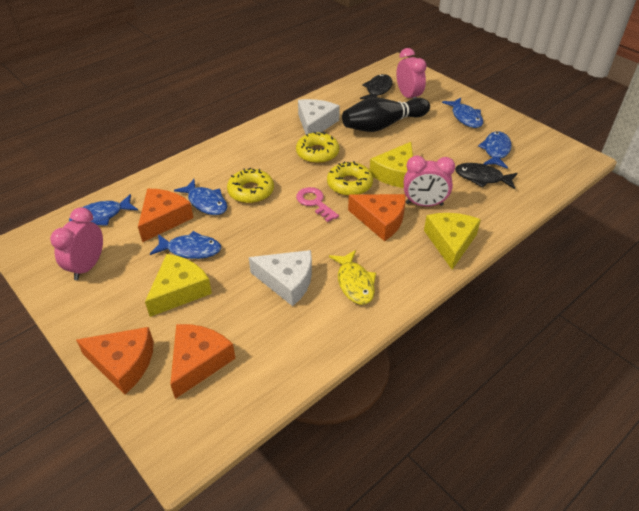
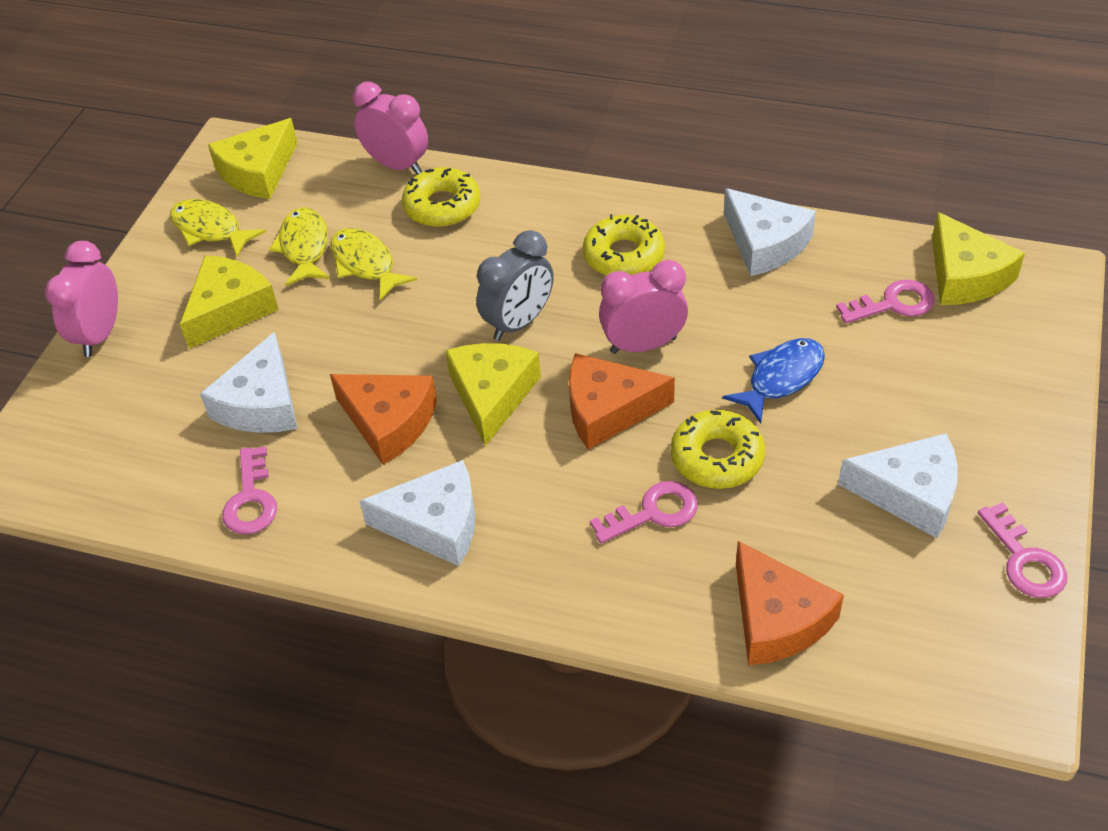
black bowling pin: [342,97,430,132] = 1 -> none = 0
black fish: [360,74,393,99] [455,163,518,189] = 2 -> none = 0
blue fish: [69,194,138,225] [150,231,221,259] [174,179,227,215] [442,98,483,128] [478,131,512,169] = 5 -> [722,338,825,424] = 1
grey clock: none = 0 -> [476,230,554,341] = 1
orange cheese: [76,327,154,395] [138,189,194,242] [170,324,236,399] [348,194,406,241] = 4 -> [330,374,437,465] [569,353,675,450] [736,541,844,665] = 3
pink key: [296,187,339,222] = 1 -> [222,446,277,535] [590,481,698,544] [836,280,934,324] [978,502,1067,598] = 4
white cheese: [249,250,312,306] [298,99,340,134] = 2 -> [200,332,298,433] [359,460,475,566] [724,188,816,276] [838,433,958,538] = 4
yellow cheese: [145,254,212,317] [370,142,413,188] [424,213,481,270] = 3 -> [180,255,279,349] [208,118,297,199] [445,343,541,446] [932,212,1025,305] = 4
yellow fish: [329,250,376,305] = 1 -> [170,199,266,257] [269,208,330,286] [330,228,417,301] = 3

